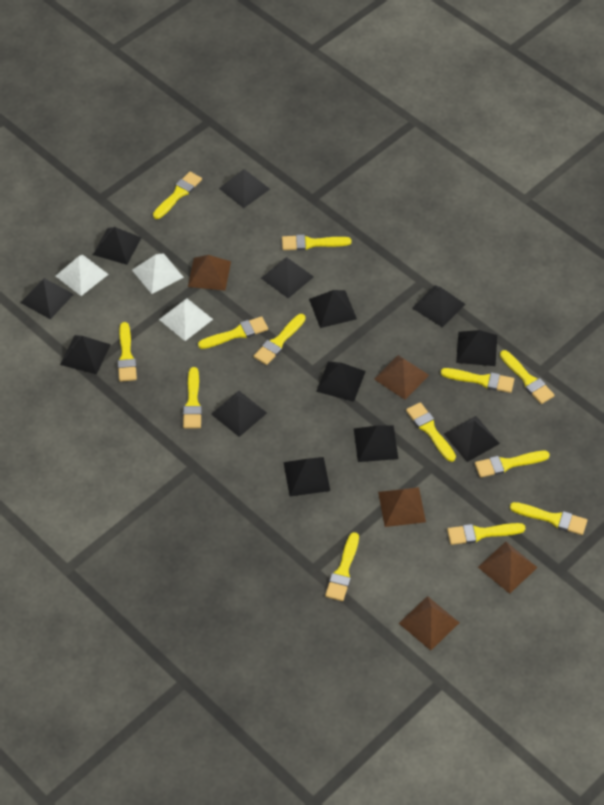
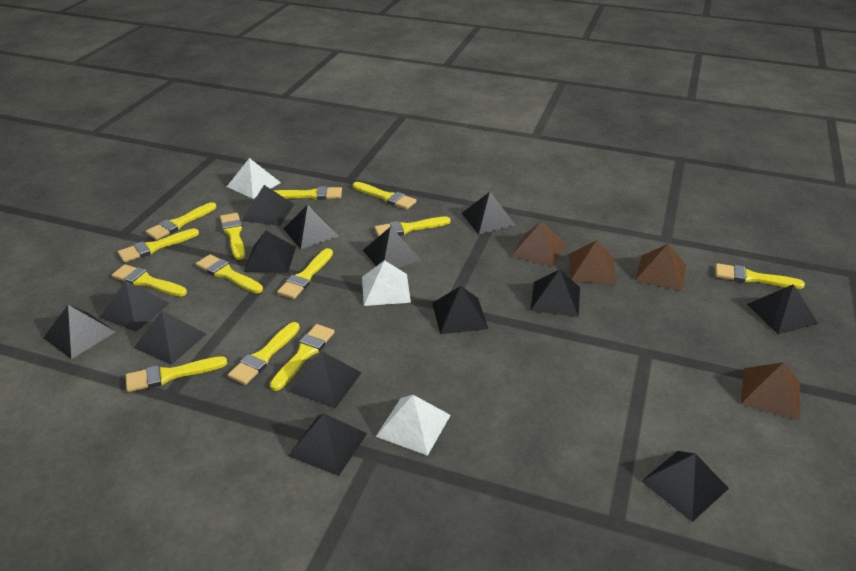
black pyramid: [20,278,74,319] [60,335,111,374] [93,227,141,265] [211,391,267,437] [219,169,270,208] [261,257,314,298] [283,457,330,496] [309,290,357,328] [316,361,366,402] [354,425,398,462] [412,285,465,328] [444,416,500,462] [456,330,497,366] = 13 -> [44,305,115,359] [100,281,170,332] [134,311,206,365] [242,185,294,226] [244,231,296,273] [284,205,339,249] [288,414,367,476] [289,352,362,408] [363,226,421,268] [432,286,488,334] [461,192,516,234] [530,269,580,317] [641,451,729,522] [747,284,818,334] = 14
brown pyramid: [188,255,231,291] [374,355,429,400] [378,487,426,527] [399,596,459,650] [478,542,538,594] = 5 -> [511,221,566,267] [569,240,617,284] [635,244,686,291] [741,362,800,420] = 4

